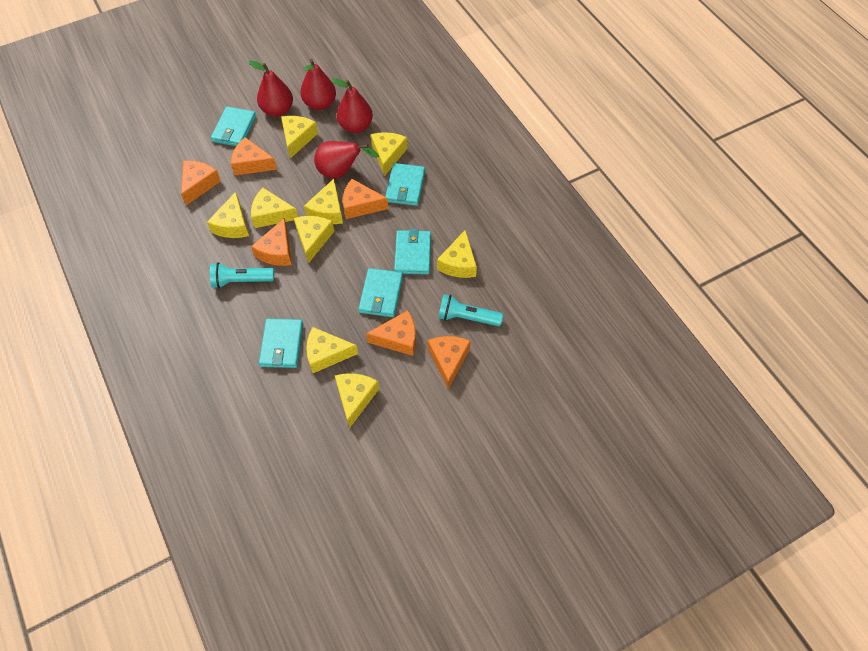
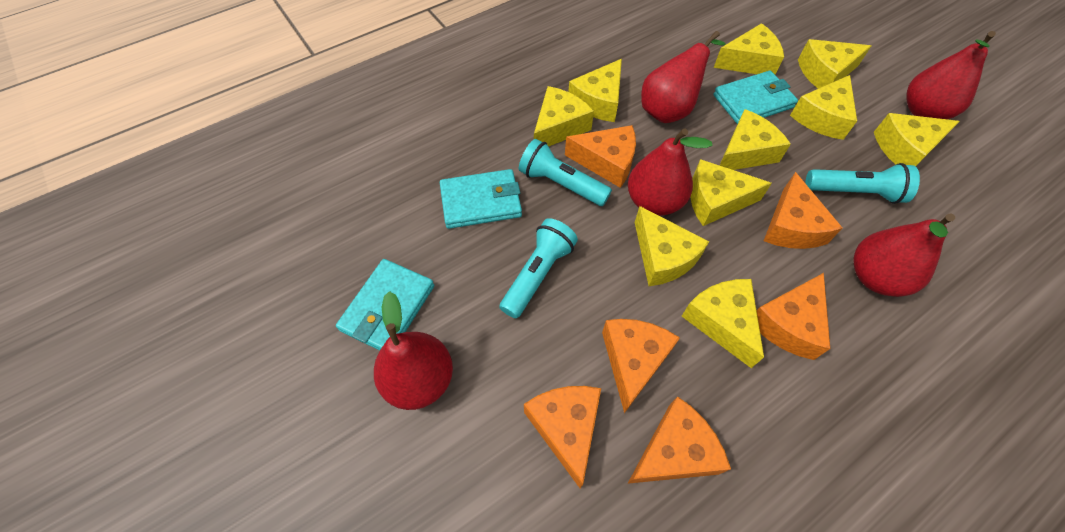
red pear: [248,60,293,117] [300,59,336,110] [314,141,379,179] [331,78,373,133] = 4 -> [374,291,453,410] [628,128,712,216] [641,31,726,123] [853,213,955,297] [907,31,996,119] = 5
turquoise flashlight: [210,262,274,288] [438,294,503,326] = 2 -> [499,218,578,318] [519,139,612,206] [806,163,920,204] = 3
turquoise wallet: [211,106,256,146] [259,318,303,368] [358,268,403,317] [385,163,425,206] [394,228,431,275] = 5 -> [336,259,434,351] [440,169,522,229] [713,71,798,124] = 3
yellow cheese: [207,192,249,238] [251,188,298,228] [281,116,318,158] [294,216,334,263] [304,179,343,224] [306,327,358,373] [335,373,379,428] [371,132,407,176] [437,230,477,278] = 9 -> [534,86,594,146] [568,59,622,122] [635,206,709,286] [682,279,764,368] [690,159,772,226] [714,23,784,75] [719,109,791,170] [790,75,857,140] [798,39,871,89] [874,113,960,166] = 10

